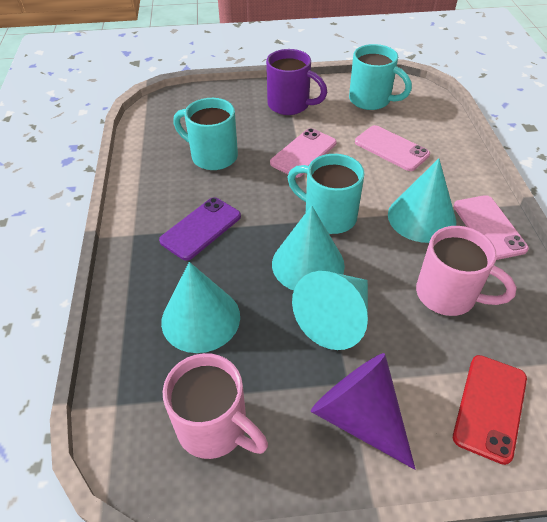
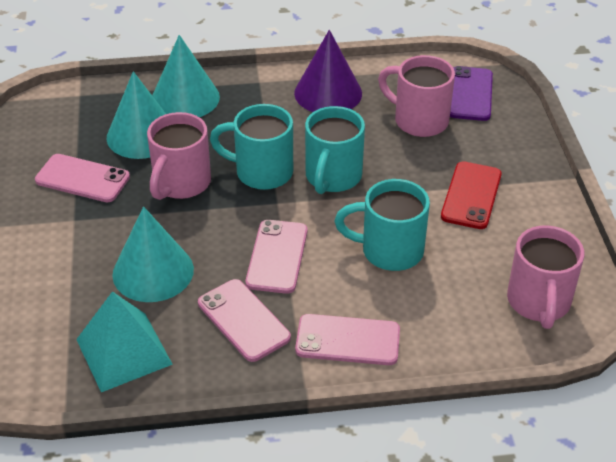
pink mug: [163,353,268,459] [416,226,517,316] = 2 -> [147,112,211,200] [378,55,455,137] [507,225,584,329] = 3
pink phone: [270,128,337,178] [355,125,430,171] [454,195,529,260] = 3 -> [35,154,130,202] [198,279,291,362] [246,220,307,294] [295,314,400,365] = 4
purple mug: [266,49,327,115] = 1 -> none = 0
turquoise cone: [161,262,240,353] [272,205,345,290] [292,271,368,350] [388,158,456,243] = 4 -> [107,71,166,159] [112,207,194,302] [152,35,220,117] = 3
turquoise pyramid: none = 0 -> [76,291,173,392] = 1

